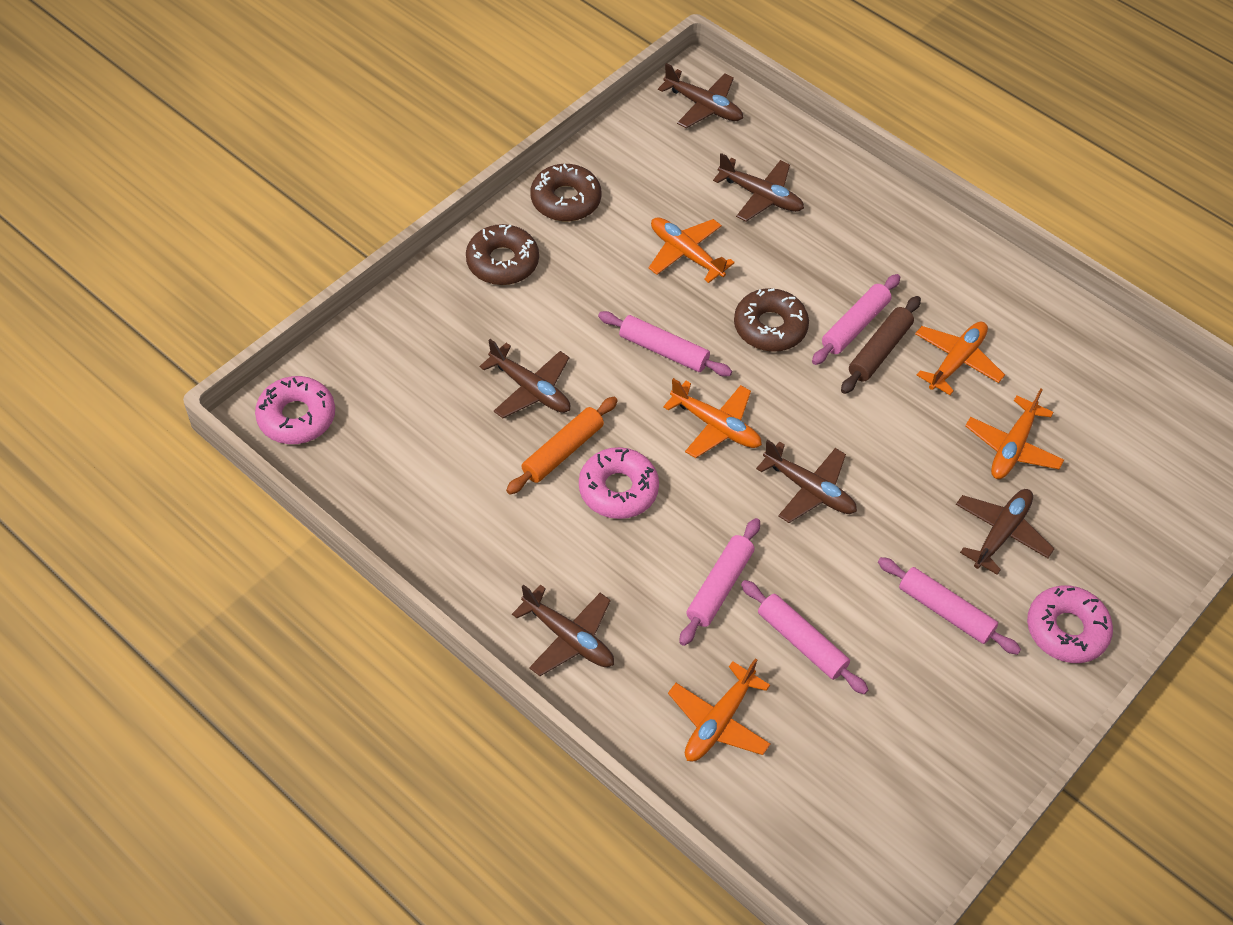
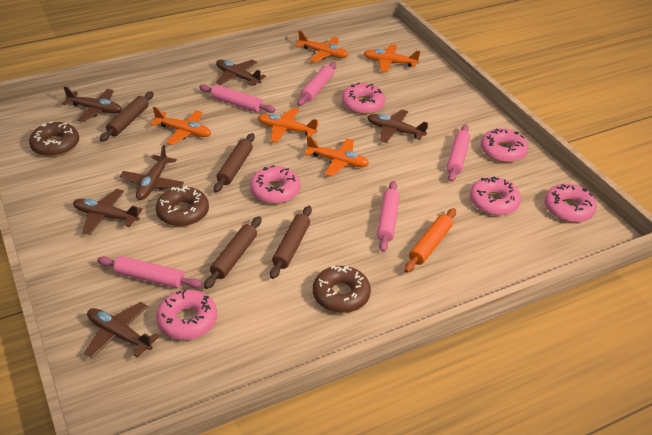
brown rolling pin: [841,296,921,394] = 1 -> [100,92,154,142] [204,216,261,289] [214,133,255,193] [270,206,312,279] = 4
pink donut: [255,376,335,444] [579,447,659,519] [1027,585,1113,663] = 3 -> [156,289,217,340] [250,165,300,204] [342,83,386,114] [470,176,521,215] [480,128,528,162] [544,184,597,222] = 6

